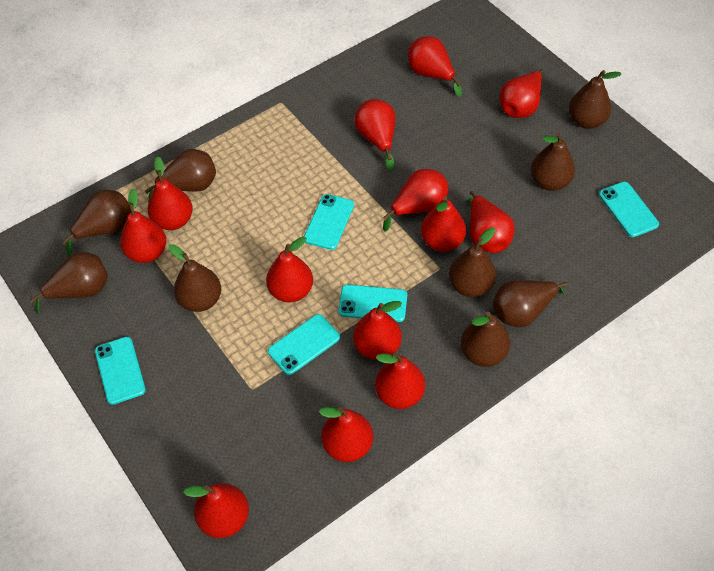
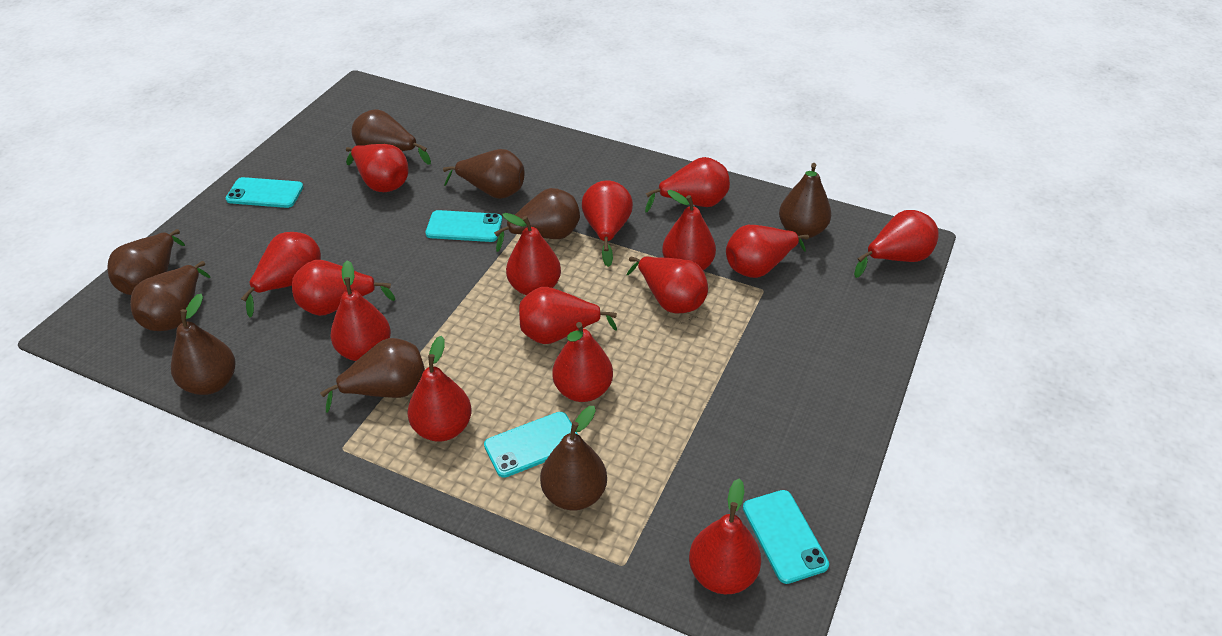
red pear: [120,189,166,263] [148,157,193,230] [183,483,249,538] [266,237,313,302] [319,407,373,462] [353,301,402,360] [354,99,396,171] [375,353,425,409] [383,169,449,232] [408,36,462,97] [421,196,466,252] [466,190,515,253] [499,69,544,118] = 13 -> [241,232,321,318] [292,260,395,316] [330,261,391,361] [346,144,408,192] [408,336,472,442] [502,213,561,295] [519,287,617,344] [552,322,613,402] [582,180,633,267] [627,256,708,313] [645,157,730,212] [662,190,716,270] [689,479,761,594] [726,225,809,278] [854,210,939,278] = 15
turquoise phone: [95,337,146,405] [268,314,340,375] [304,194,354,250] [338,284,407,322] [599,182,659,237] = 5 -> [226,177,303,208] [425,210,502,242] [484,412,578,478] [743,490,829,584] = 4

